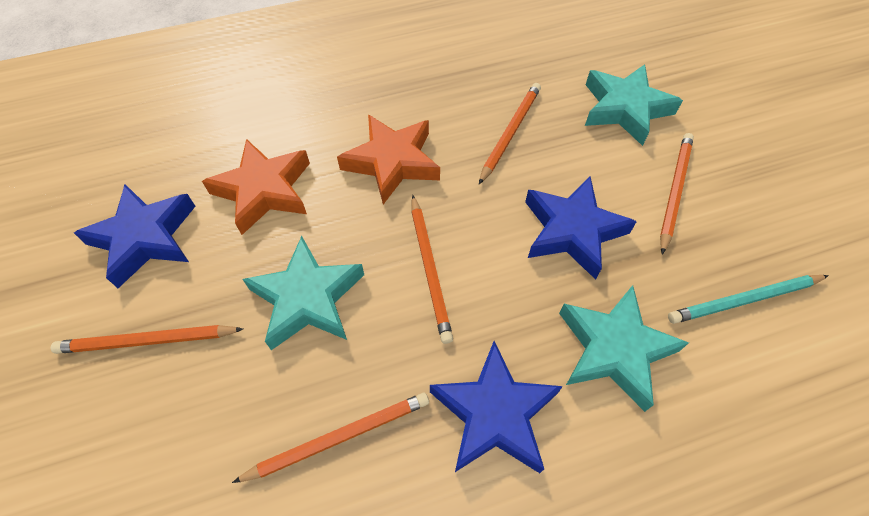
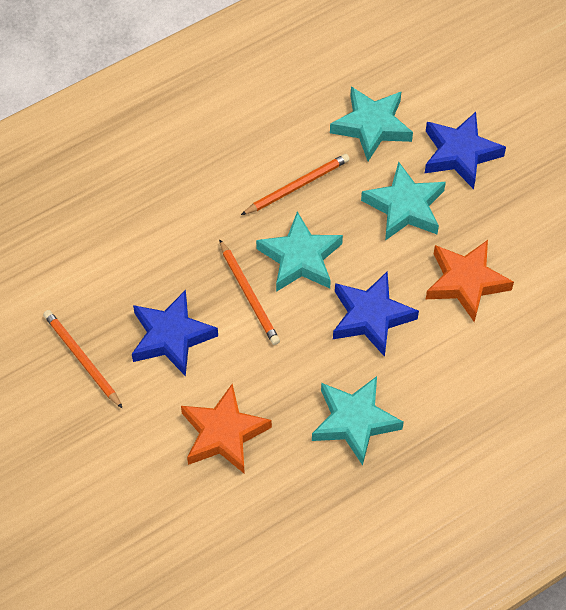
orange pencil: [51,325,243,354] [232,393,429,483] [411,195,453,344] [479,83,541,184] [660,133,694,255] = 5 -> [43,310,123,409] [219,239,280,345] [241,154,350,215] = 3
turquoise pencil: [668,275,829,324] = 1 -> none = 0
turquoise star: [243,236,364,350] [559,285,689,412] [585,64,683,146] = 3 -> [256,211,343,292] [312,376,404,466] [330,87,413,161] [361,162,446,241] = 4

